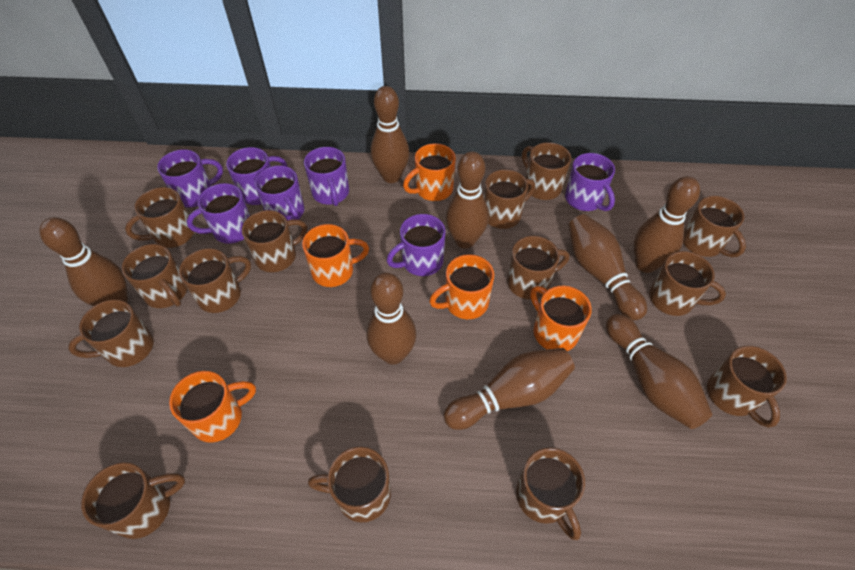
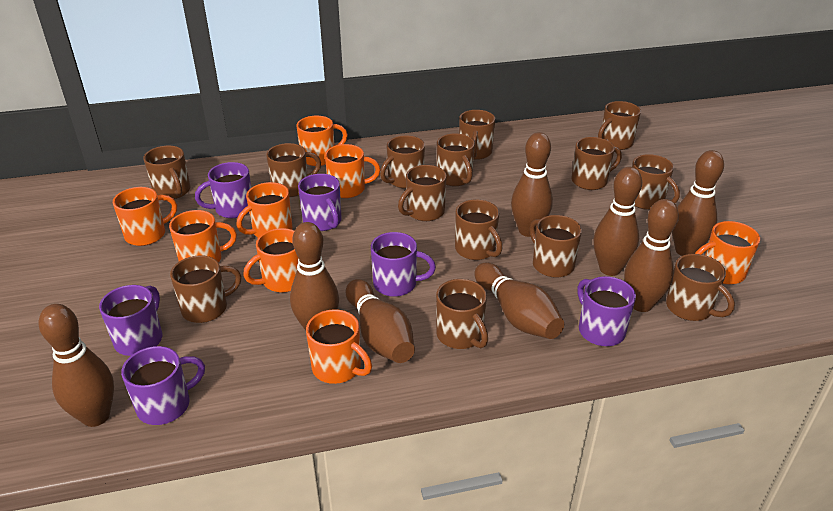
orange mug: [169,371,256,443] [302,224,369,287] [403,144,456,201] [429,254,494,319] [530,286,592,351] = 5 -> [113,187,177,246] [169,210,237,263] [236,182,292,238] [243,228,298,292] [297,116,348,166] [306,309,372,384] [325,144,380,198] [695,221,760,284] = 8
purple mug: [157,149,223,207] [187,183,250,244] [226,147,287,205] [254,165,304,220] [304,147,349,206] [387,214,445,276] [565,153,615,211] = 7 -> [99,285,162,356] [121,346,205,425] [195,162,251,218] [298,174,342,231] [371,232,436,297] [577,276,636,346] = 6

